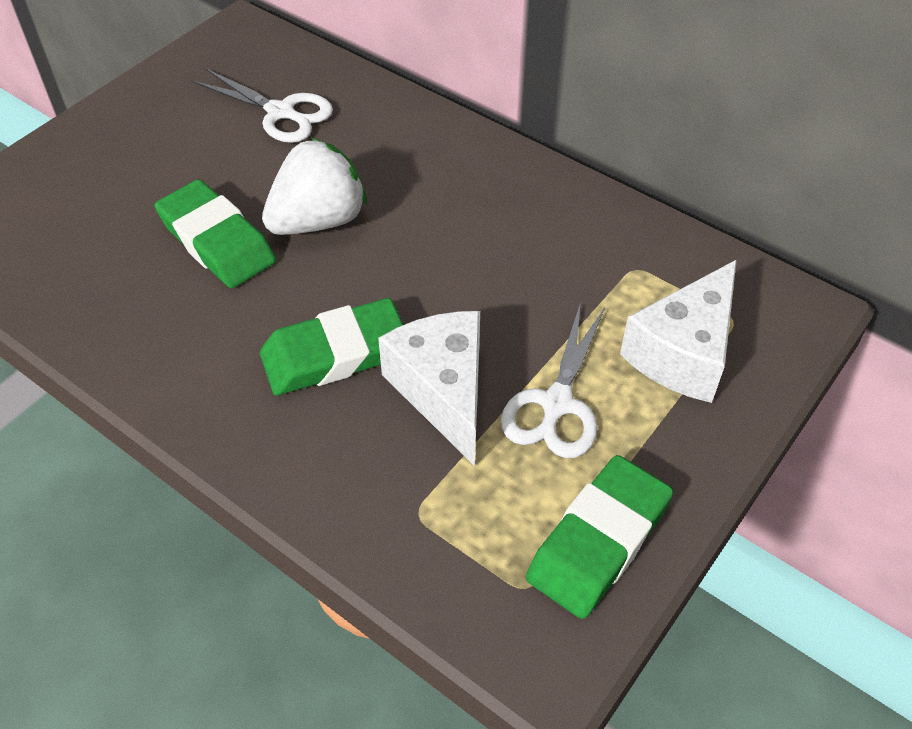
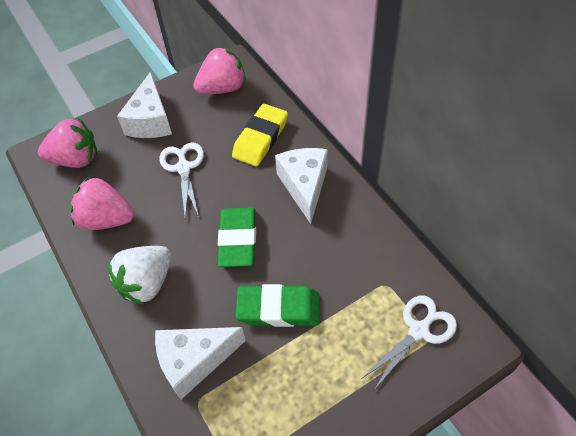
green eraser: [155,179,276,288] [260,298,403,396] [526,455,673,619] = 3 -> [218,208,256,267] [236,284,320,327] = 2
pink strawberry: none = 0 -> [38,118,97,168] [70,177,134,230] [193,47,246,94] = 3
white cheese: [378,311,480,466] [620,260,737,403] = 2 -> [117,72,172,138] [155,327,246,400] [275,148,328,224] = 3
yellow eraser: none = 0 -> [232,104,288,167] = 1

